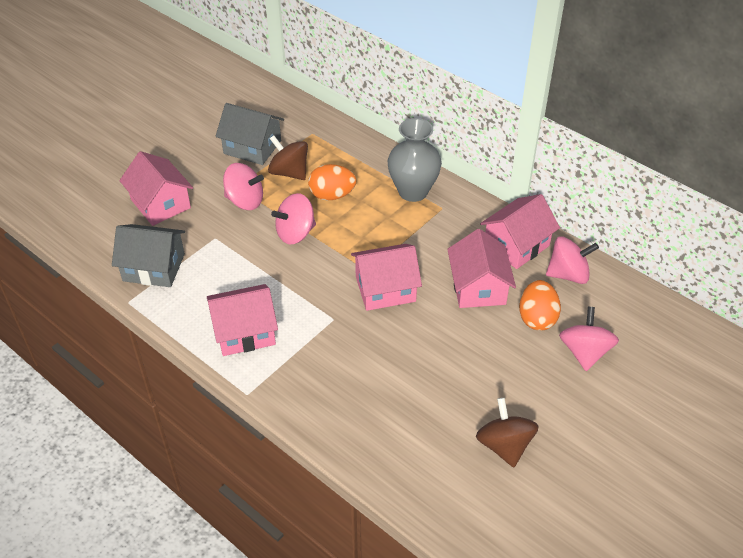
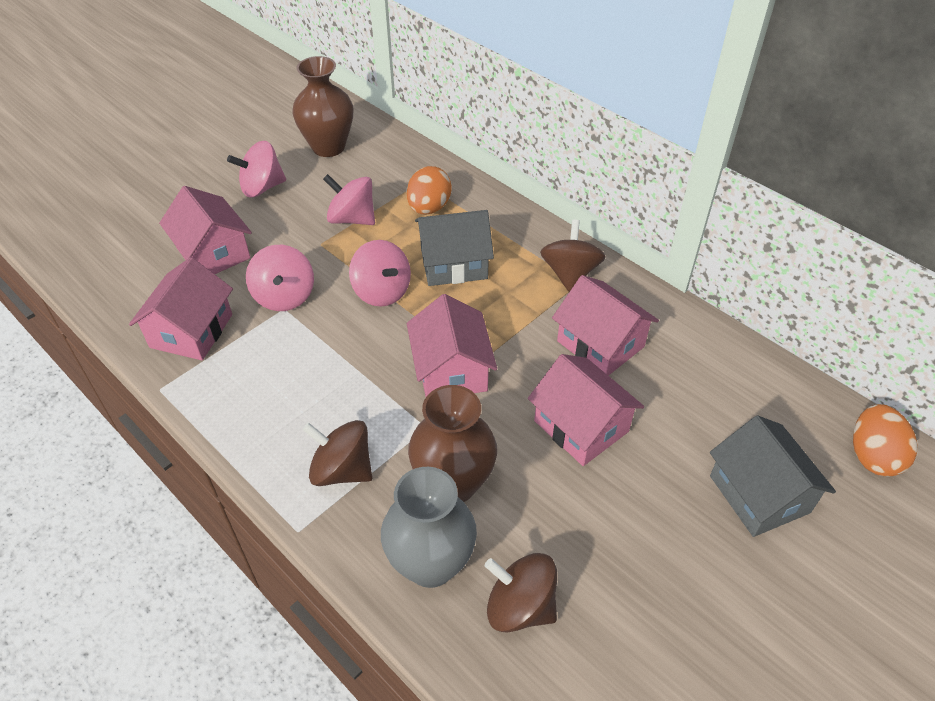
brown spinning top: [268,135,308,180] [476,398,539,468] = 2 -> [302,420,372,486] [485,553,557,633] [540,220,605,292] = 3
brown vase: none = 0 -> [292,56,353,157] [408,385,497,502] = 2

